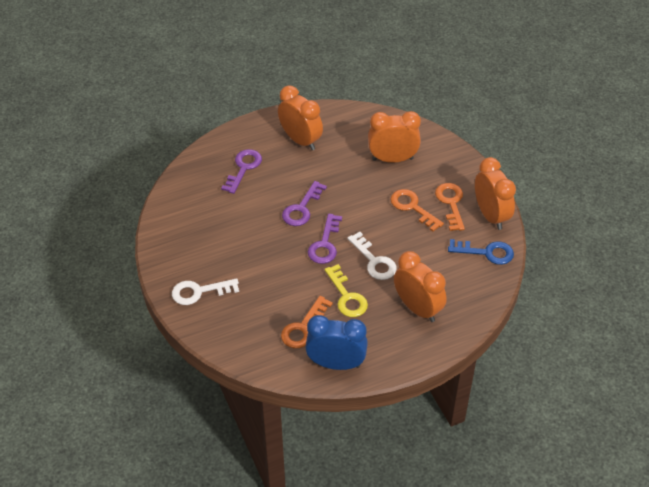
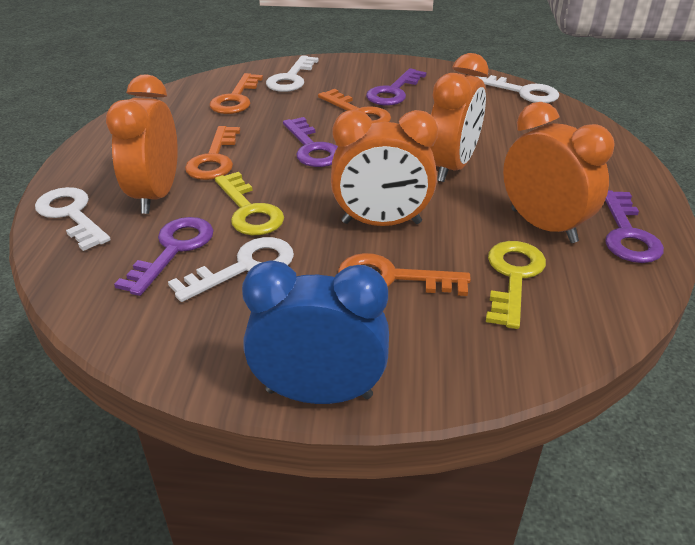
blue key: [448,239,514,265] = 1 -> none = 0
orange key: [281,296,333,348] [390,189,444,232] [435,183,465,231] = 3 -> [185,126,240,180] [210,73,263,114] [318,89,391,123] [338,253,471,296] = 4
purple key: [221,149,262,194] [282,181,327,226] [308,214,342,264] = 3 -> [114,217,214,296] [283,117,338,167] [366,68,426,106] [605,190,664,263] = 4
white key: [172,278,239,305] [347,232,397,280] = 2 -> [35,187,111,251] [168,237,294,302] [266,55,319,92] [476,75,559,103] = 4
yellow key: [324,264,368,317] = 1 -> [215,172,284,235] [486,241,546,329] = 2

